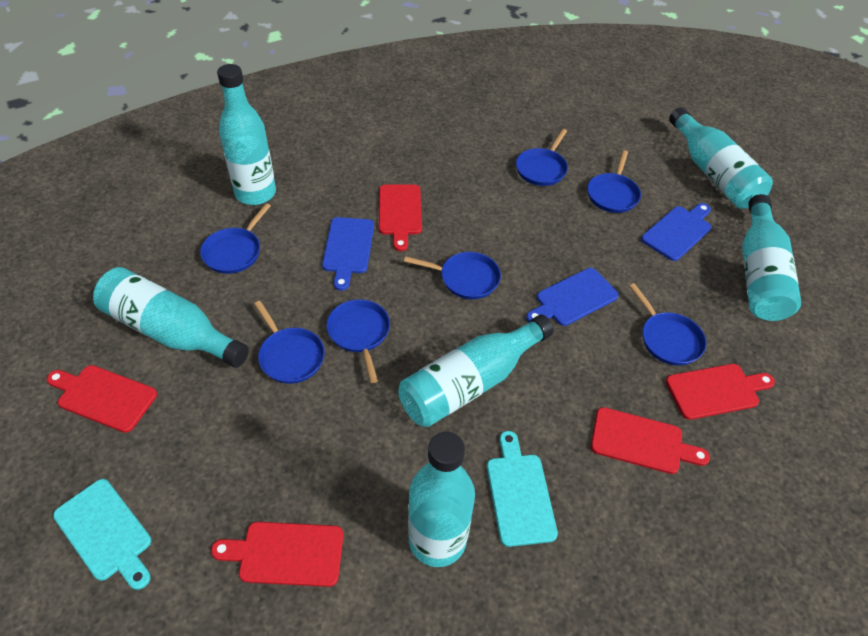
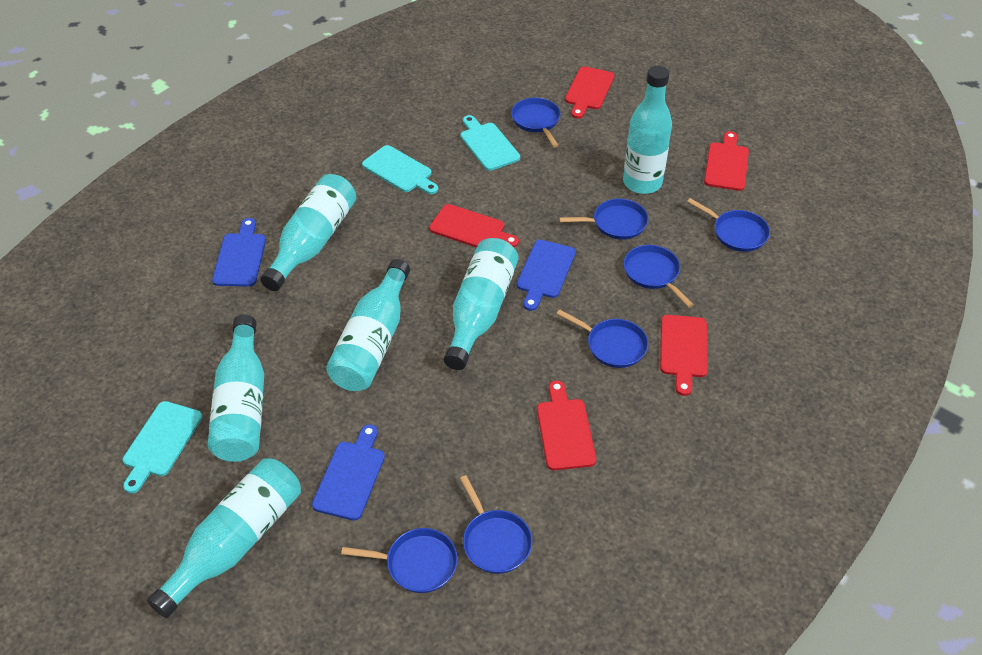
turquoise cutting board: [53,479,151,590] [487,431,558,547] = 2 -> [123,401,202,494] [362,145,438,194] [460,115,520,171] = 3

